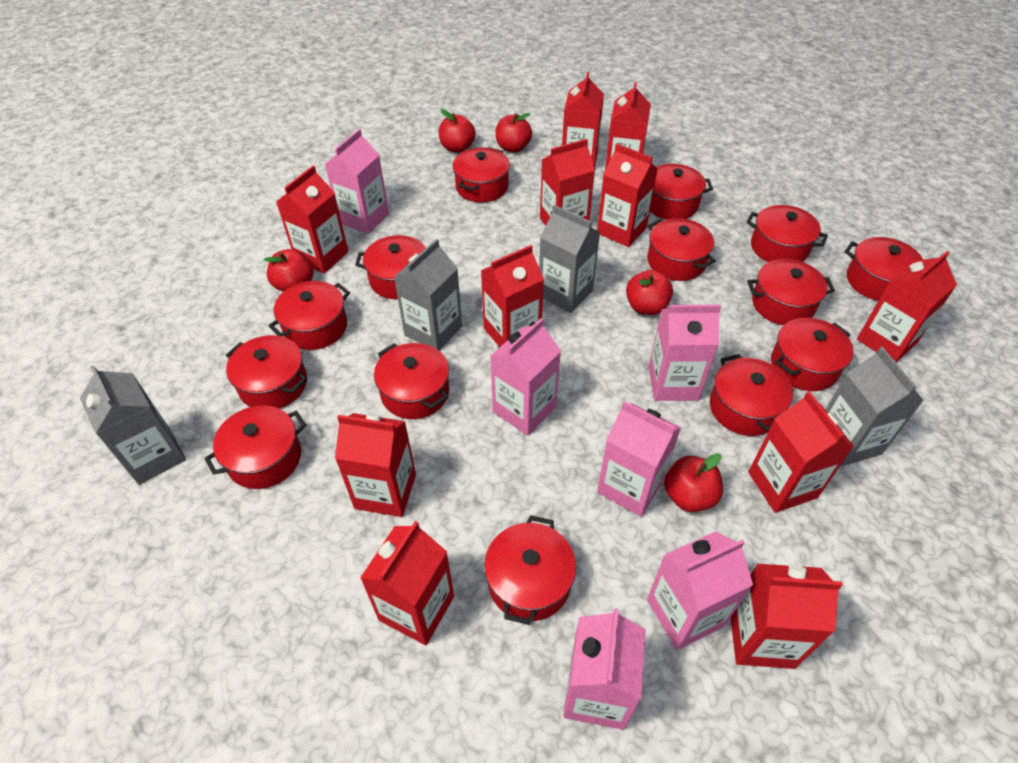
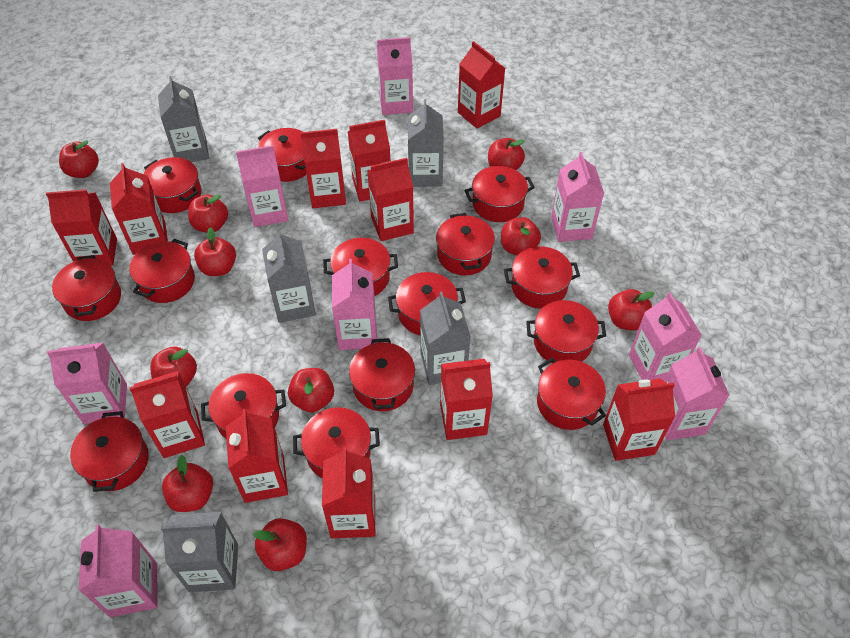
grey carton: [80,365,186,485] [393,239,462,351] [539,205,600,313] [826,347,924,466] = 4 -> [158,76,209,162] [161,512,238,592] [262,230,316,323] [408,99,444,187] [420,291,471,385] = 5
pink carton: [325,129,389,234] [490,318,561,436] [563,608,646,730] [597,401,681,517] [647,531,753,650] [648,305,721,401] = 6 -> [47,343,127,424] [79,525,158,617] [236,145,288,227] [332,259,377,350] [377,37,413,115] [551,152,604,242] [629,292,702,381] [664,347,730,441] = 8
red apple: [264,249,313,292] [439,109,476,153] [496,113,532,153] [626,270,673,315] [664,453,723,512] = 5 -> [59,140,99,178] [150,347,197,386] [162,455,213,512] [188,194,228,232] [194,227,236,276] [253,518,307,571] [288,368,334,412] [488,138,525,170] [501,217,541,255] [608,289,654,330] = 10
red pot: [204,405,306,489] [226,335,307,409] [268,281,350,350] [355,235,426,299] [374,343,449,419] [453,147,510,202] [484,515,576,625] [647,218,716,281] [650,164,713,220] [710,354,793,436] [746,205,828,262] [747,259,835,325] [771,318,854,391] [845,237,923,301] = 14 -> [52,255,121,321] [70,411,149,492] [129,239,195,303] [143,157,201,213] [201,373,286,439] [258,128,306,182] [293,408,380,478] [323,238,398,296] [349,338,415,411] [388,272,466,335] [436,213,495,275] [465,166,535,222] [504,246,580,308] [526,300,606,364] [537,358,606,430] = 15

